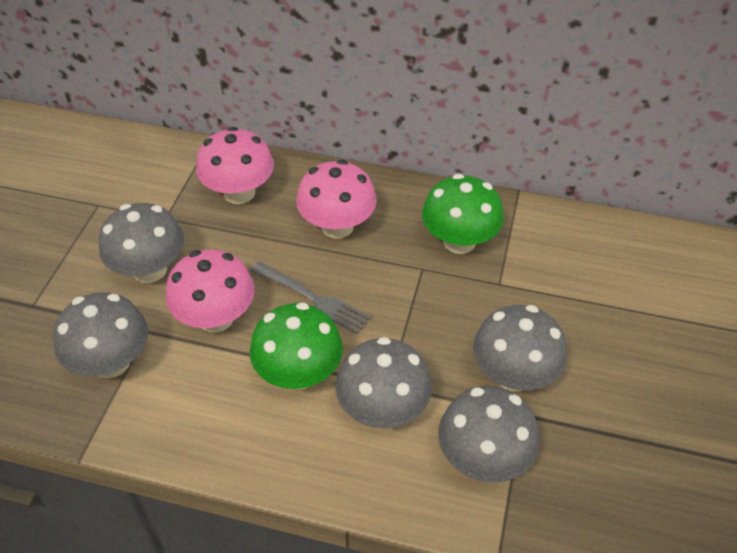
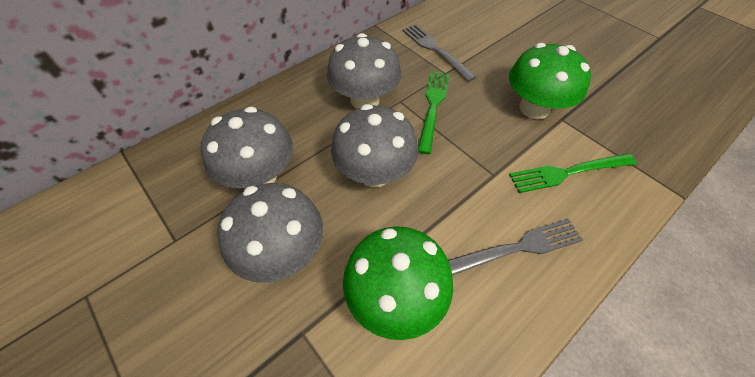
green fork: none = 0 -> [418,71,449,154] [509,154,637,193] = 2
grey fork: [250,261,371,334] = 1 -> [402,24,476,82] [448,218,583,276] = 2
grey mushroom: [53,292,148,378] [99,203,184,283] [336,337,432,428] [438,386,539,483] [473,305,567,391] = 5 -> [201,107,293,188] [217,183,323,283] [327,33,401,109] [331,104,418,187] = 4
pink mushroom: [166,249,255,333] [196,127,274,204] [296,160,377,239] = 3 -> none = 0

